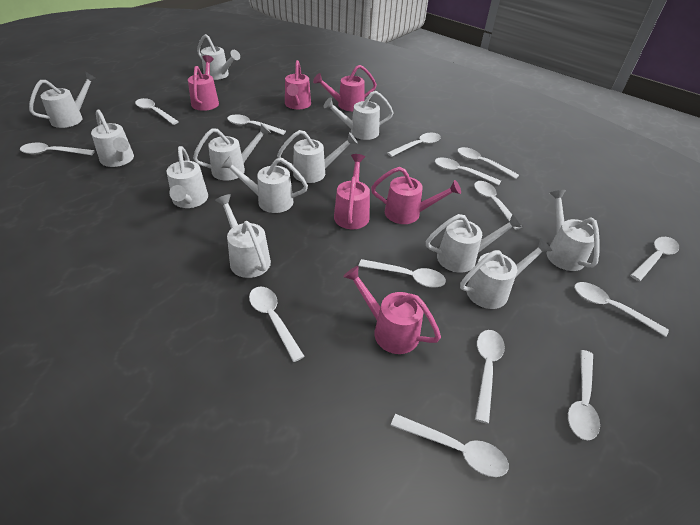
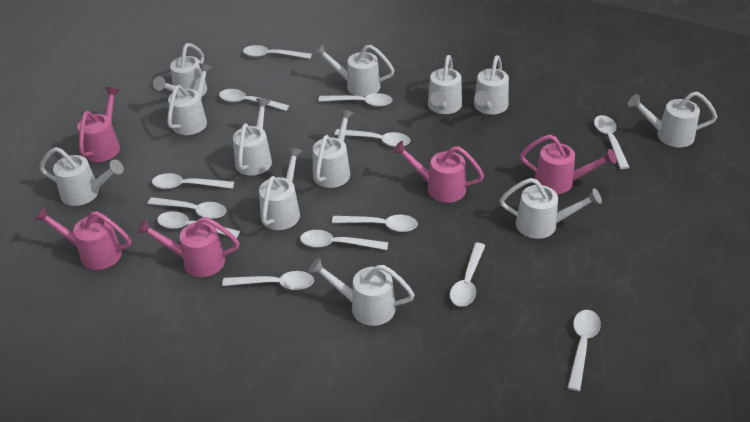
pink watering can: [188,55,219,111] [285,60,311,109] [313,65,377,111] [334,154,370,229] [343,266,441,354] [371,167,461,224] = 6 -> [34,207,131,270] [77,87,120,162] [137,217,240,277] [392,141,484,203] [520,135,617,194] = 5
white spoon: [20,143,95,155] [135,98,179,125] [227,114,286,135] [249,287,305,362] [359,259,446,288] [387,133,441,157] [391,414,509,477] [435,158,501,185] [458,147,519,179] [474,181,522,230] [475,330,505,424] [568,350,600,440] [574,282,669,337] [630,237,679,281] = 14 -> [148,197,227,219] [152,173,234,189] [157,211,240,239] [219,89,289,111] [222,271,314,290] [243,45,312,59] [300,230,388,250] [319,93,392,107] [332,215,418,232] [334,129,410,147] [450,243,486,307] [567,310,601,391] [594,115,630,169] = 13

